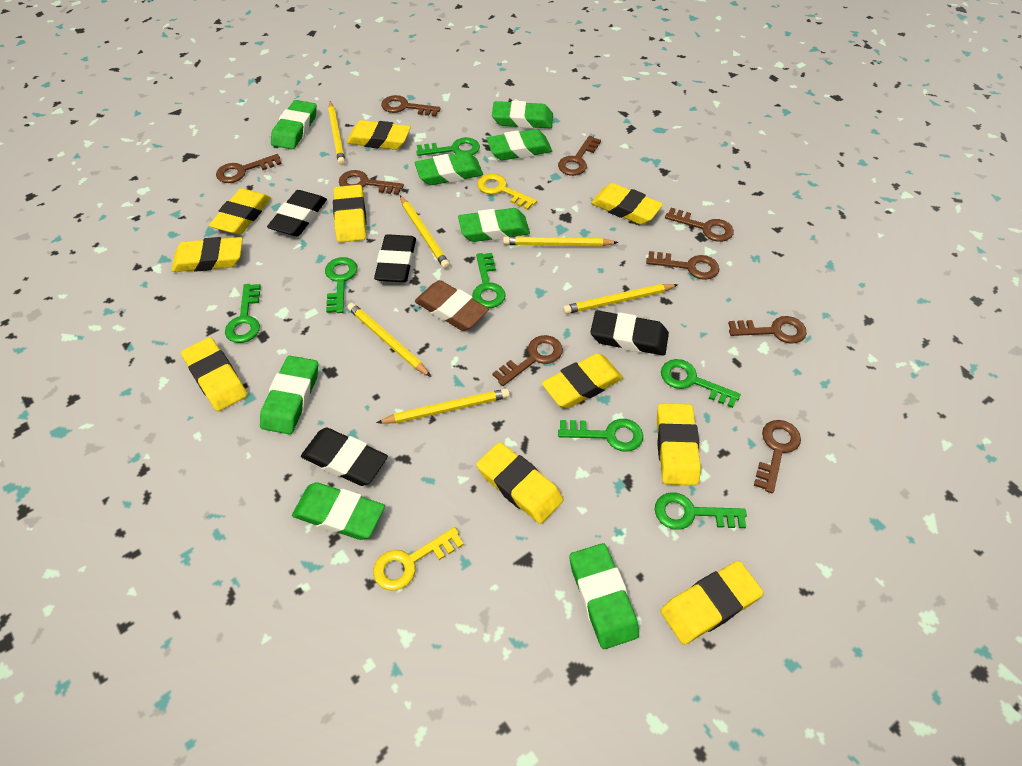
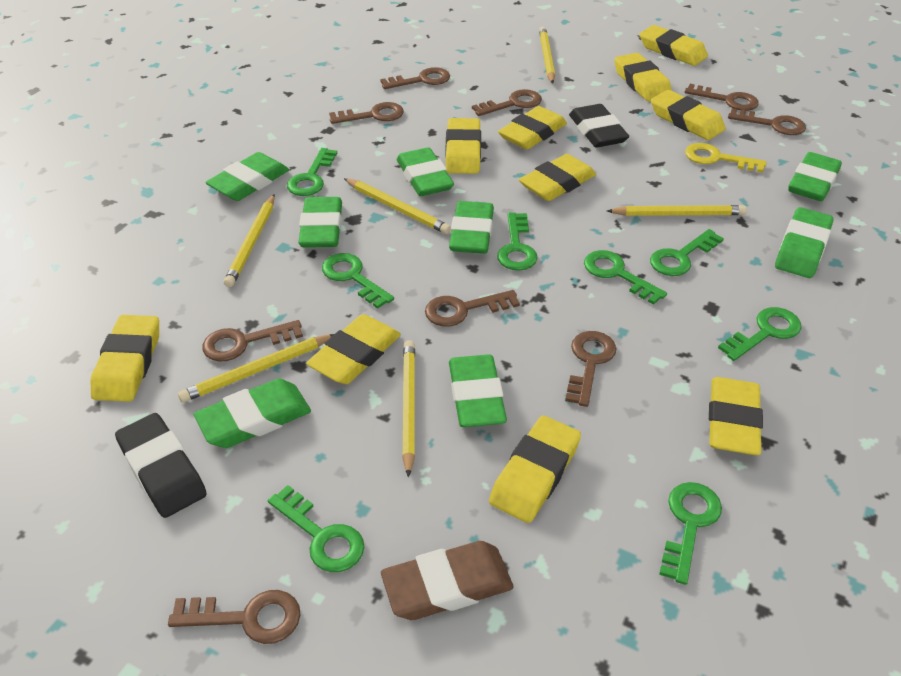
black eraser: [267,190,327,236] [301,428,388,486] [374,234,416,282] [590,310,669,356] = 4 -> [115,413,207,518] [569,104,629,148] = 2
green key: [225,284,261,343] [325,257,357,313] [416,137,480,156] [472,253,506,308] [558,419,643,452] [655,492,747,530] [661,359,741,408] = 7 -> [268,485,364,572] [287,148,337,196] [322,253,394,309] [497,212,538,271] [584,250,667,305] [650,229,724,276] [659,482,722,585] [718,307,801,361] = 8
yellow key: [373,527,464,591] [477,174,537,210] = 2 -> [685,143,767,173] = 1

